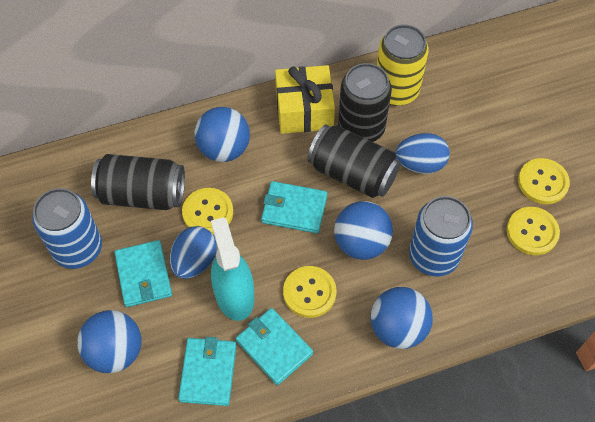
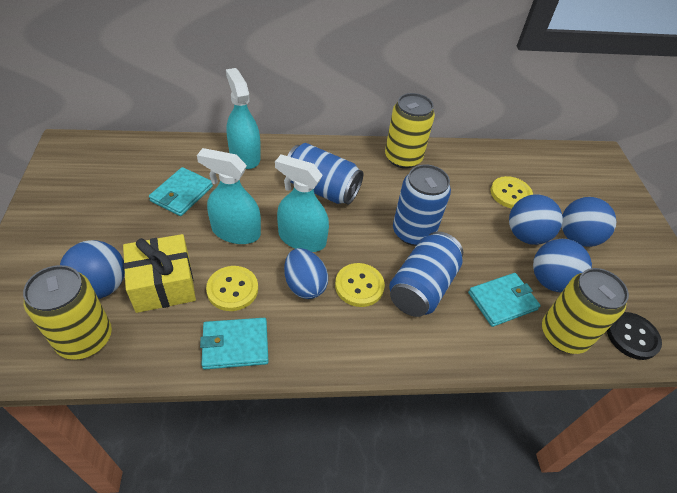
black button: none = 0 -> [607,312,662,360] = 1
black can: [91,154,185,210] [307,124,400,198] [338,63,392,142] = 3 -> none = 0
blue can: [32,188,102,269] [409,196,473,277] = 2 -> [287,143,363,205] [389,232,463,317] [393,164,451,246] = 3
blue egg: [170,226,217,279] [395,133,450,174] = 2 -> [284,248,328,299] = 1
turquoise spray bottle: [211,217,254,321] = 1 -> [197,148,261,244] [226,68,261,169] [275,155,329,252] = 3
turquoise wallet: [114,240,172,307] [178,337,236,406] [236,308,313,385] [261,181,327,233] = 4 -> [149,167,213,216] [200,318,269,369] [468,273,541,327] = 3
yellow button: [182,188,233,235] [283,266,336,318] [507,207,560,255] [518,158,570,204] = 4 -> [206,266,258,311] [335,263,385,307] [491,176,533,208] = 3
yellow can: [377,24,429,106] = 1 -> [23,265,112,360] [385,93,435,169] [542,268,629,354] = 3

